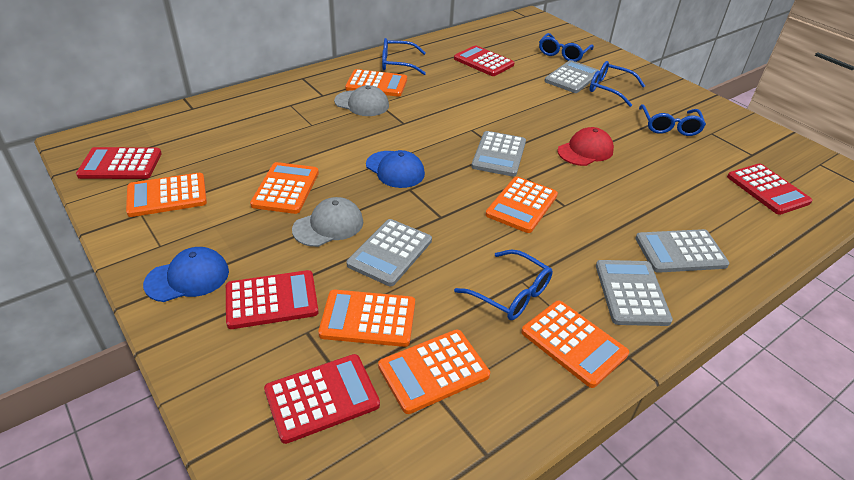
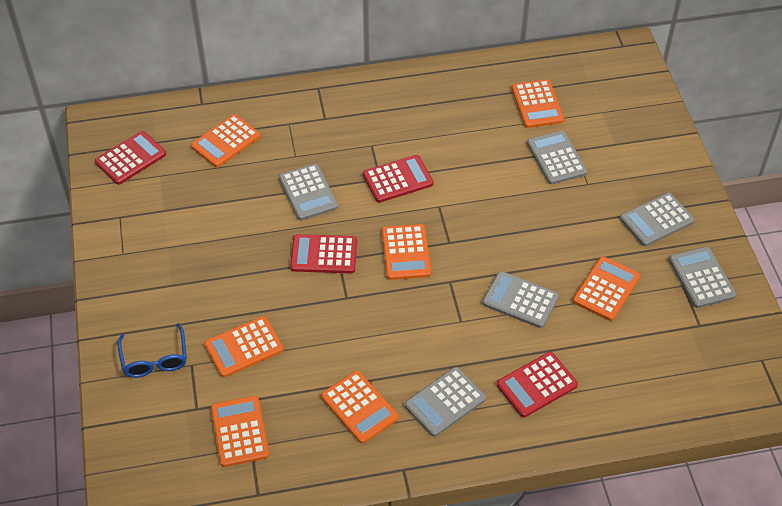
blue cap: [143,247,229,302] [366,150,425,188] = 2 -> none = 0
blue glasses: [382,38,426,75] [454,249,553,320] [539,33,594,62] [590,61,645,107] [639,104,706,136] = 5 -> [117,323,187,378] = 1
grey calculator: [347,219,432,286] [471,131,526,177] [544,60,600,93] [596,260,673,326] [635,229,729,273] = 5 -> [279,164,338,220] [405,367,486,437] [482,271,559,328] [527,131,587,185] [620,193,694,246] [669,247,736,308] = 6
grey cap: [292,197,363,247] [334,85,389,116] = 2 -> none = 0
red calculator: [76,147,162,179] [226,270,319,329] [264,354,380,444] [454,45,514,76] [727,163,812,215] = 5 -> [95,131,166,185] [290,234,357,273] [363,155,433,203] [497,352,578,418] = 4
red cap: [557,127,614,166] = 1 -> none = 0

